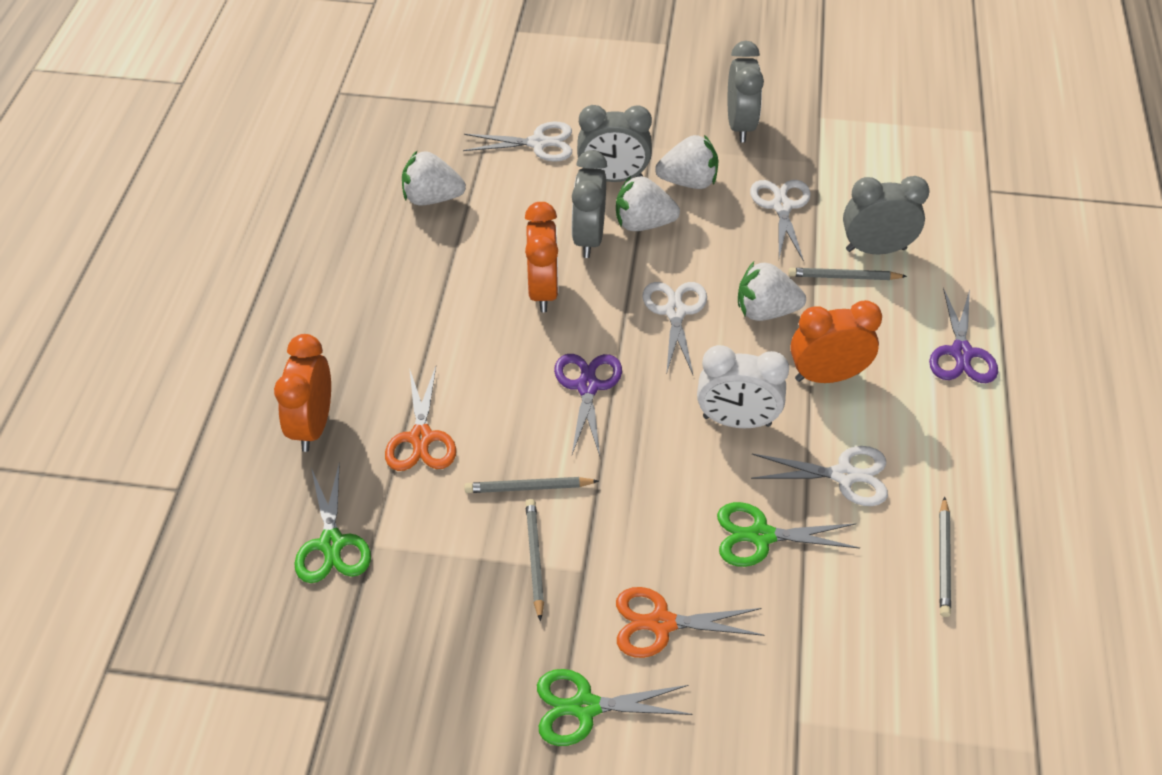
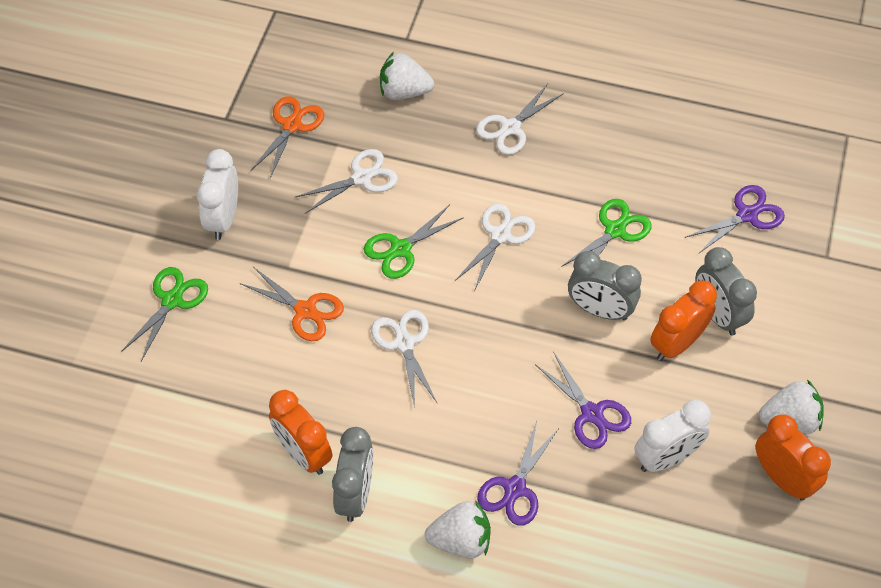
grey clock: [572,150,607,258] [577,105,652,182] [728,41,764,143] [843,176,930,254] = 4 -> [332,427,373,522] [568,251,642,321] [695,247,757,336] = 3
grey pencil: [464,477,599,493] [525,499,544,622] [788,268,907,280] [939,496,951,617] = 4 -> none = 0
purple scissors: [554,354,622,456] [929,288,998,383] = 2 -> [477,421,558,526] [535,351,631,449] [685,185,785,254] = 3
white clock: [697,345,789,428] = 1 -> [196,149,238,240] [634,400,711,472] = 2
white strawberry: [402,151,466,205] [616,176,680,231] [655,135,718,189] [738,262,806,321] = 4 -> [380,52,434,100] [425,500,491,559] [759,379,824,435] = 3

